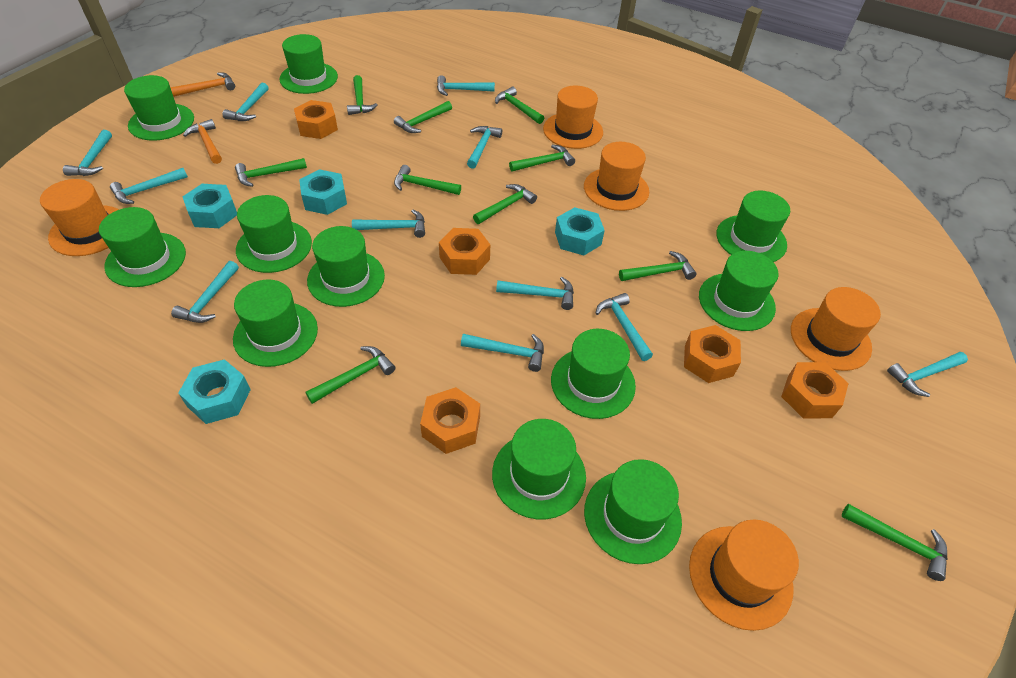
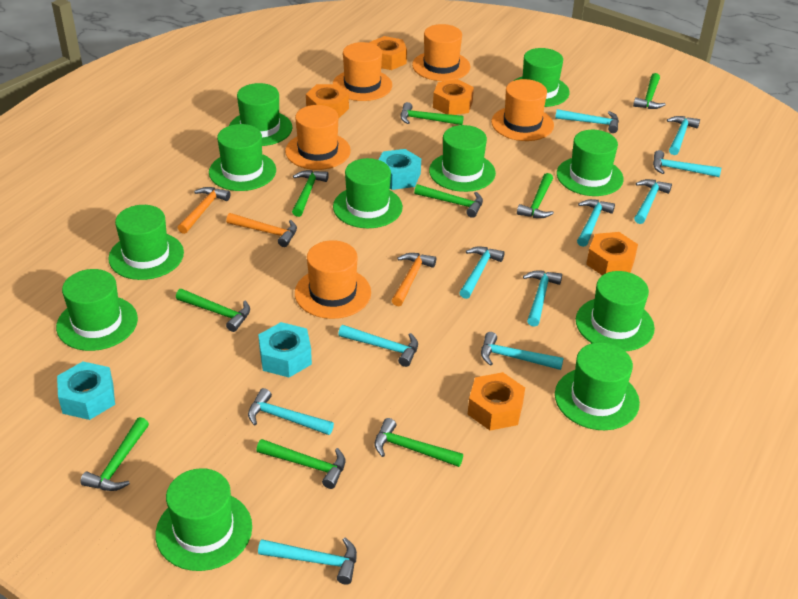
green hammer: [235,158,307,187] [306,346,396,404] [347,75,378,115] [394,101,452,133] [394,165,461,195] [473,184,537,224] [495,87,544,124] [509,145,575,172] [619,251,697,281] [842,504,947,581] = 10 -> [80,417,149,491] [176,289,250,332] [256,439,345,489] [292,170,329,217] [375,418,463,467] [400,102,464,125] [414,184,483,218] [517,173,554,218] [633,73,666,109] = 9
orange hammer: [170,72,235,97] [183,119,222,164] = 2 -> [178,187,231,234] [226,213,297,247] [392,253,436,306] = 3
turquoise nut: [178,359,251,424] [182,184,237,228] [299,169,347,215] [555,207,605,255] = 4 -> [57,361,115,420] [258,322,312,378] [379,149,421,190] = 3

